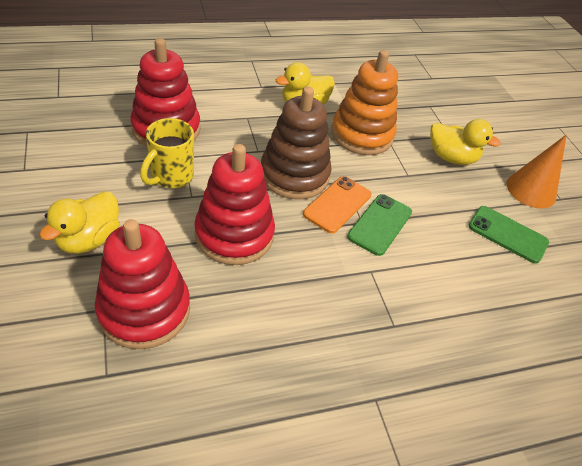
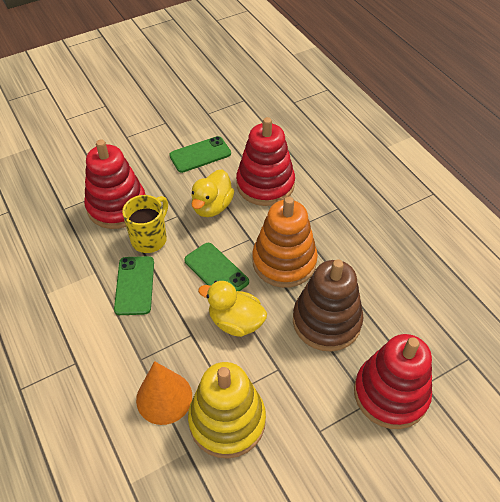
green phone: [347,194,412,256] [468,206,549,264] = 2 -> [114,256,154,315] [169,136,231,173] [184,243,249,291] = 3
orange phone: [303,176,372,234] = 1 -> none = 0
yellow duck: [39,191,120,253] [276,62,335,105] [430,119,501,165] = 3 -> [191,170,234,217] [198,281,267,337] = 2
yellow stacking toy: none = 0 -> [188,362,266,459] = 1

